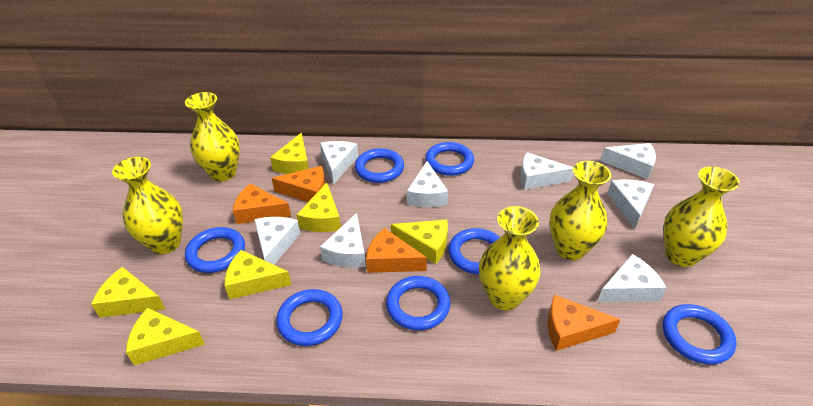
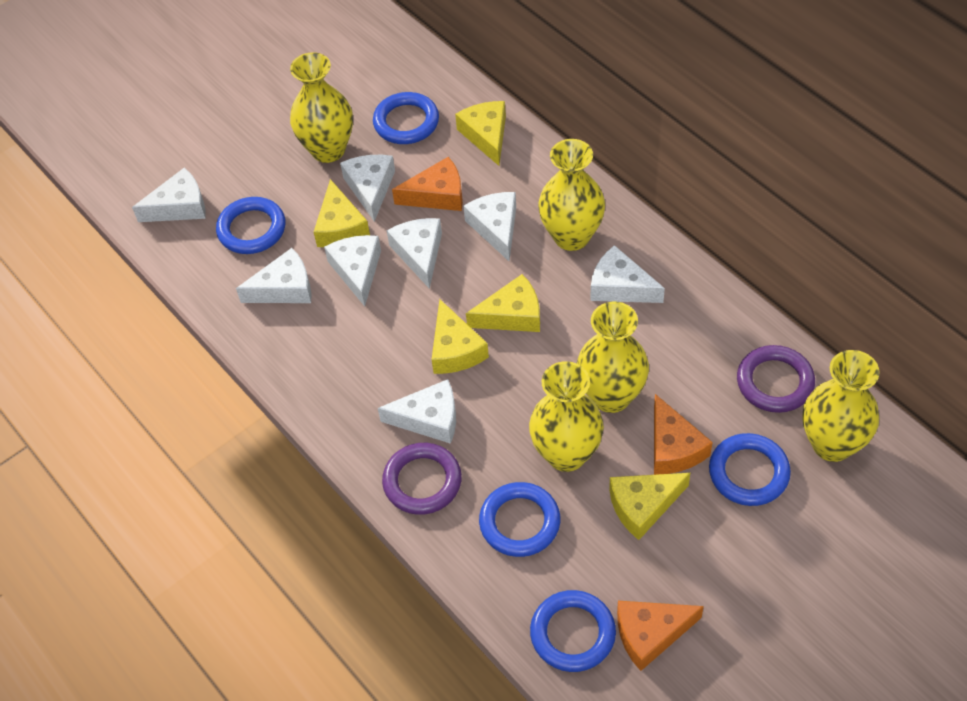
blue ring: [185,227,245,273] [276,289,343,346] [355,148,404,183] [386,276,450,330] [425,142,474,176] [448,228,500,275] [662,304,736,364] = 7 -> [216,197,285,254] [373,92,439,144] [479,482,560,557] [530,590,616,672] [709,433,791,506] = 5
orange cheese: [233,184,291,224] [272,166,325,202] [366,228,427,273] [548,295,621,351] = 4 -> [392,157,463,211] [617,601,704,671] [654,394,713,475] = 3
purple ring: none = 0 -> [382,443,462,515] [737,345,815,413] = 2
yellow cheese: [91,267,165,318] [126,308,205,365] [225,250,291,299] [270,133,309,174] [296,183,341,232] [391,220,448,264] = 6 -> [314,179,370,247] [431,299,489,374] [455,101,506,166] [466,274,540,332] [609,473,690,540] = 5

